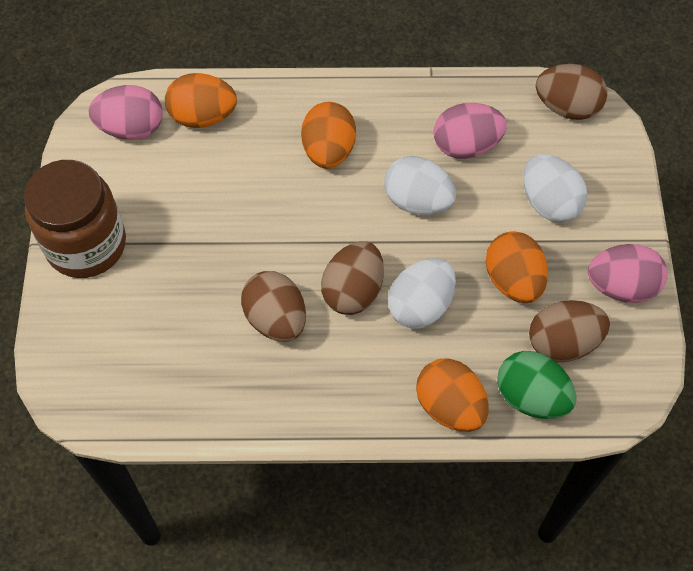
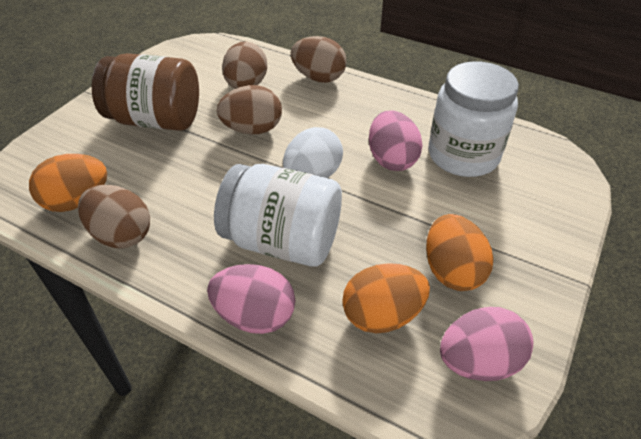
green egg: [497,351,576,419] = 1 -> none = 0
orange egg: [165,73,237,128] [301,102,356,169] [416,358,489,432] [486,231,548,303] = 4 -> [29,154,107,212] [342,263,430,333] [426,214,493,291] = 3
white egg: [384,156,456,215] [388,258,456,329] [523,154,587,223] = 3 -> [283,127,343,178] = 1
white jar: none = 0 -> [214,164,342,266] [429,61,519,177] = 2

